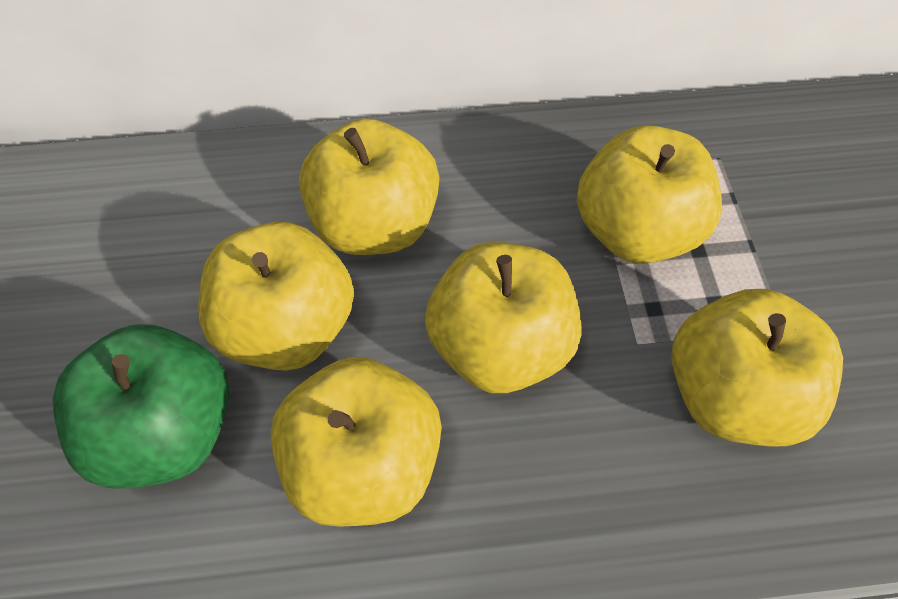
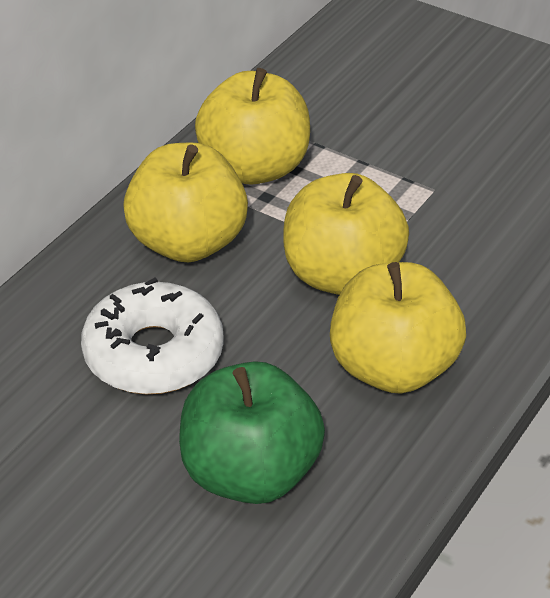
white donut: none = 0 -> [81,278,224,394] = 1
yellow apple: [198,222,354,371] [270,357,442,527] [299,118,439,255] [425,242,582,393] [577,125,722,264] [671,289,843,446] = 6 -> [123,143,248,262] [195,68,310,185] [283,173,409,295] [330,262,466,394] = 4

